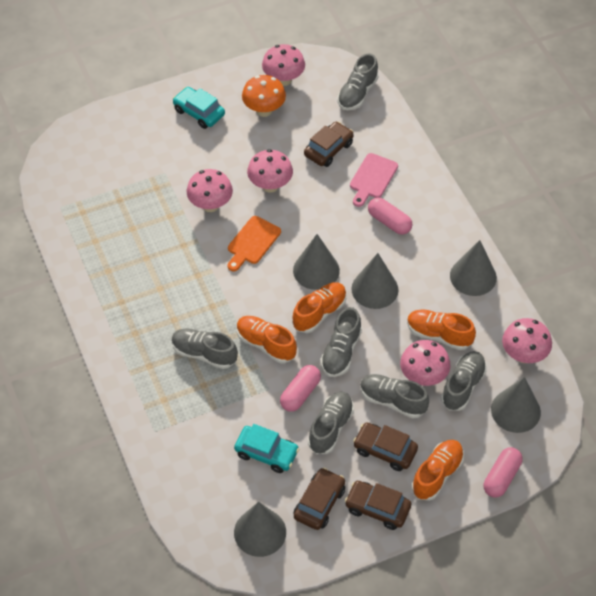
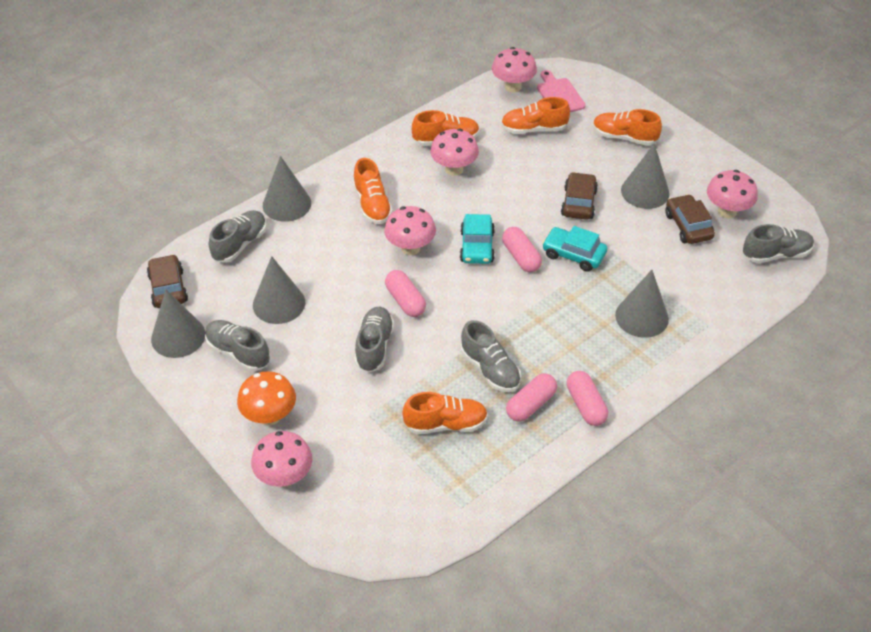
brown car: [294,468,345,530] [304,122,354,167] [345,481,411,530] [353,422,418,471] = 4 -> [147,254,188,308] [561,172,598,220] [665,194,715,244] = 3
grey shoe: [172,328,238,369] [308,392,354,454] [320,307,362,377] [338,53,379,110] [360,374,429,418] [441,351,487,411] = 6 -> [205,320,270,371] [209,210,267,263] [355,307,394,373] [461,320,521,392] [743,224,814,263] = 5
orange cutting board: [228,216,281,271] = 1 -> none = 0
orange shoe: [237,316,297,363] [292,282,347,333] [407,309,476,350] [412,440,464,501] = 4 -> [353,158,393,224] [403,392,488,434] [412,110,480,146] [501,97,570,134] [593,109,662,146] = 5
pink capsule: [280,365,321,412] [368,198,412,235] [484,447,522,498] = 3 -> [385,270,426,317] [502,227,542,272] [506,373,557,422] [567,371,608,426] = 4

